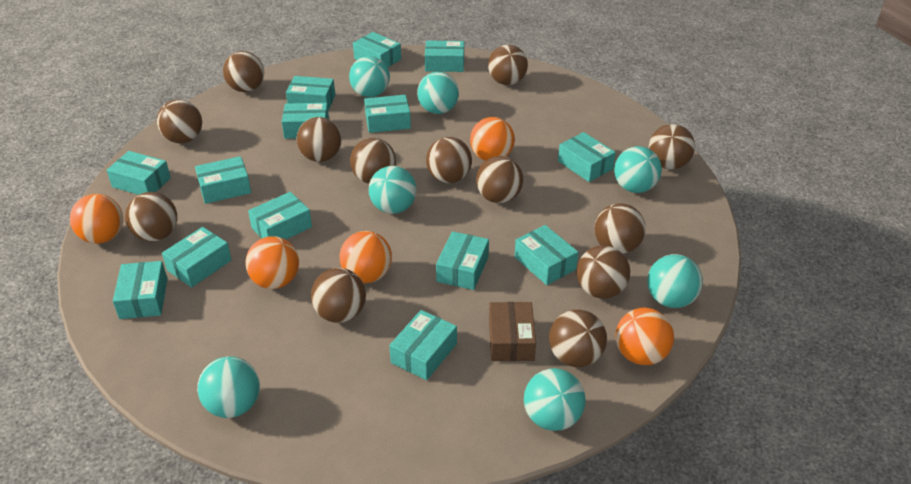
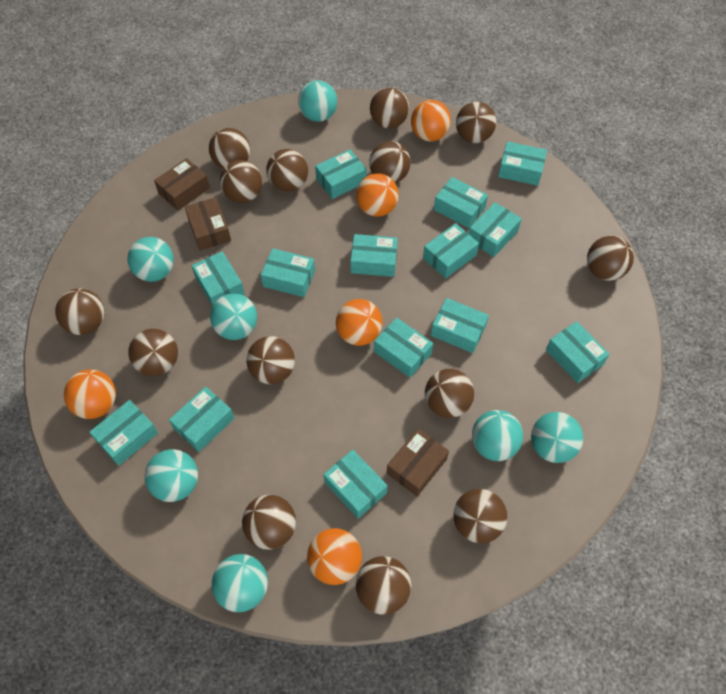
brown ball: [125,192,177,242] [157,100,202,143] [223,51,264,92] [296,117,342,162] [311,268,366,323] [350,138,396,184] [426,137,472,183] [476,156,523,203] [488,45,528,85] [549,310,607,367] [576,245,630,299] [594,203,646,254] [649,124,695,170] = 13 -> [55,289,105,335] [128,329,178,376] [209,128,250,169] [220,160,262,203] [242,495,296,550] [246,336,295,384] [266,149,308,192] [356,556,411,615] [369,141,411,183] [370,87,409,129] [425,369,474,418] [453,489,507,543] [456,102,496,143] [587,236,634,281] = 14
brown box: [489,302,536,361] = 1 -> [154,158,210,211] [185,197,231,251] [387,429,449,496] = 3

